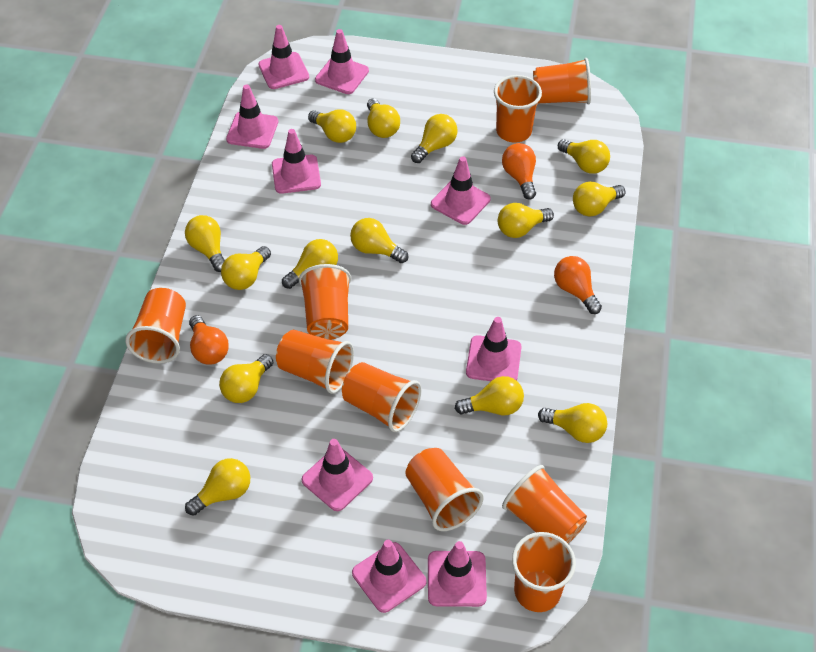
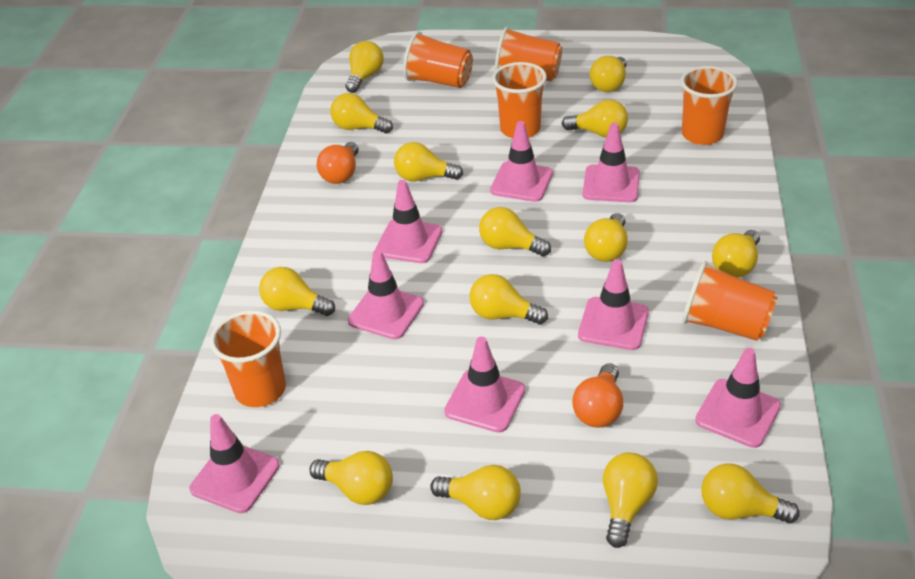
orange cup: [125,288,186,364] [276,330,354,394] [299,264,351,340] [342,362,422,432] [405,448,484,531] [494,75,542,143] [502,465,587,544] [512,532,576,612] [533,58,591,105] = 9 -> [210,310,286,407] [403,31,473,88] [492,62,547,139] [495,27,562,81] [680,66,738,145] [682,261,778,341] = 6
orange light bulb: [189,315,229,365] [502,143,536,200] [554,256,602,314] = 3 -> [317,142,359,184] [572,363,623,428] = 2
pink traffic cone: [226,85,278,149] [258,25,309,89] [272,129,321,194] [302,439,373,511] [315,29,369,94] [352,540,426,613] [428,541,487,607] [431,156,491,225] [466,317,522,381] = 9 -> [190,414,280,513] [348,250,424,339] [375,180,442,263] [444,337,525,433] [490,121,553,202] [578,259,649,350] [583,122,640,202] [695,348,781,448] = 8

